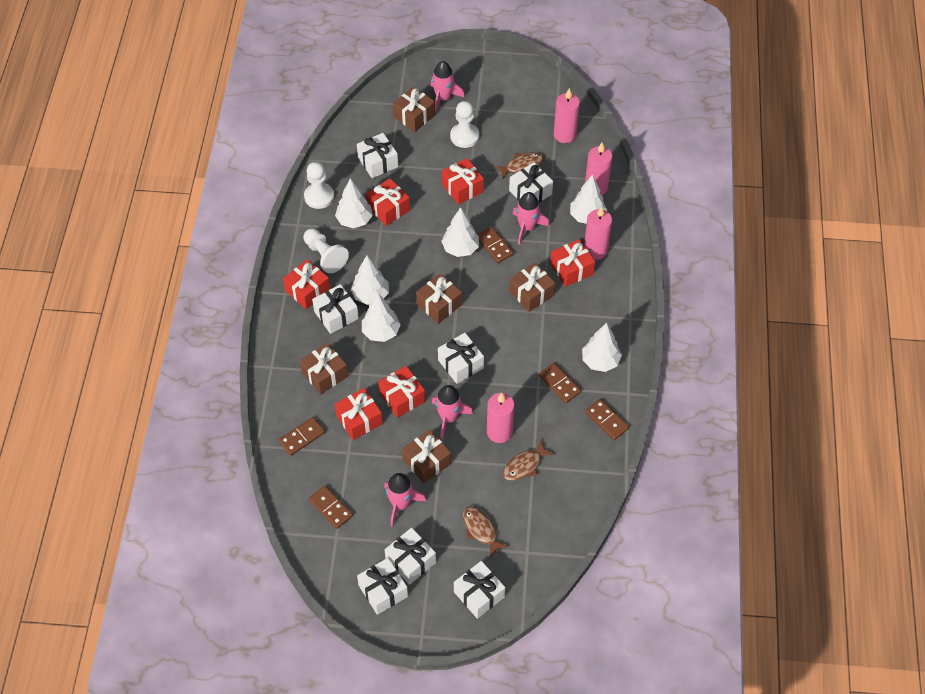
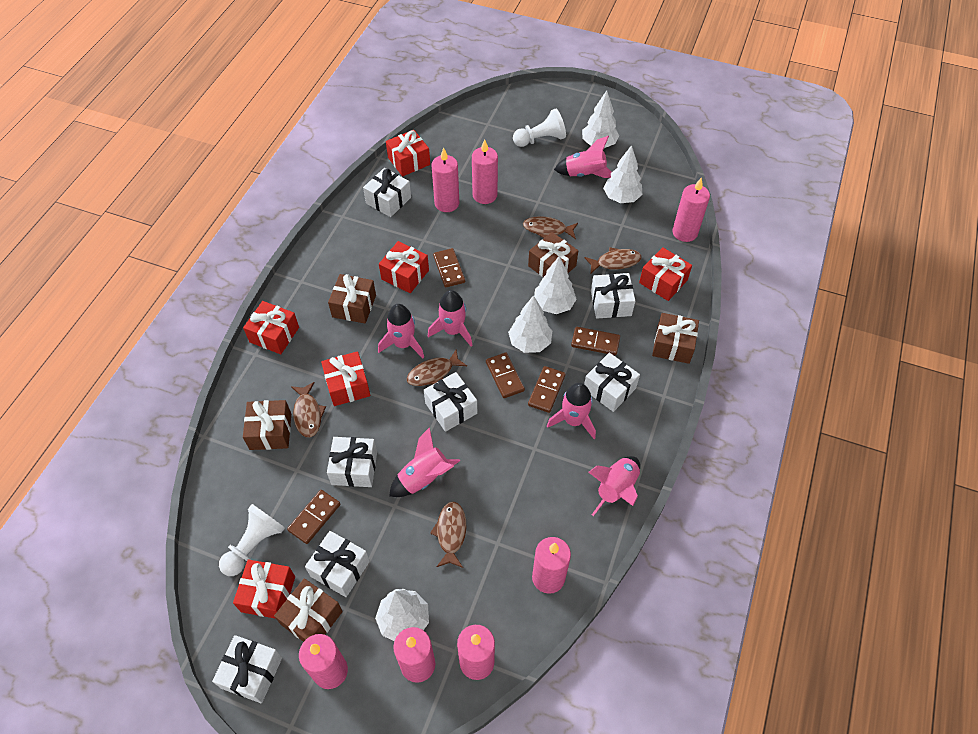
brown fish: [462,506,508,558] [494,152,544,180] [503,439,554,481] = 3 -> [291,382,326,437] [406,349,467,386] [430,502,467,568] [523,216,578,239] [585,247,642,273] = 5
pink candle: [487,393,514,443] [554,88,580,143] [584,206,612,260] [585,143,612,195] = 4 -> [299,634,348,689] [393,627,435,683] [432,147,459,212] [457,625,495,680] [472,139,498,204] [532,537,571,594] [672,177,710,242] = 7
pink rocket: [384,473,426,527] [431,61,465,113] [432,385,473,439] [513,192,550,245] = 4 -> [378,304,424,358] [389,427,460,497] [428,290,473,346] [547,383,596,439] [554,136,612,178] [588,456,640,516] = 6
white pawn: [303,228,349,273] [304,162,334,209] [450,101,479,148] = 3 -> [219,504,285,576] [513,108,566,147] = 2
white tree: [335,178,373,228] [350,256,389,305] [362,293,401,342] [441,207,479,257] [570,174,607,224] [582,323,622,372] = 6 -> [375,589,429,641] [508,295,552,353] [534,256,576,314] [582,91,619,148] [603,145,643,203] = 5

